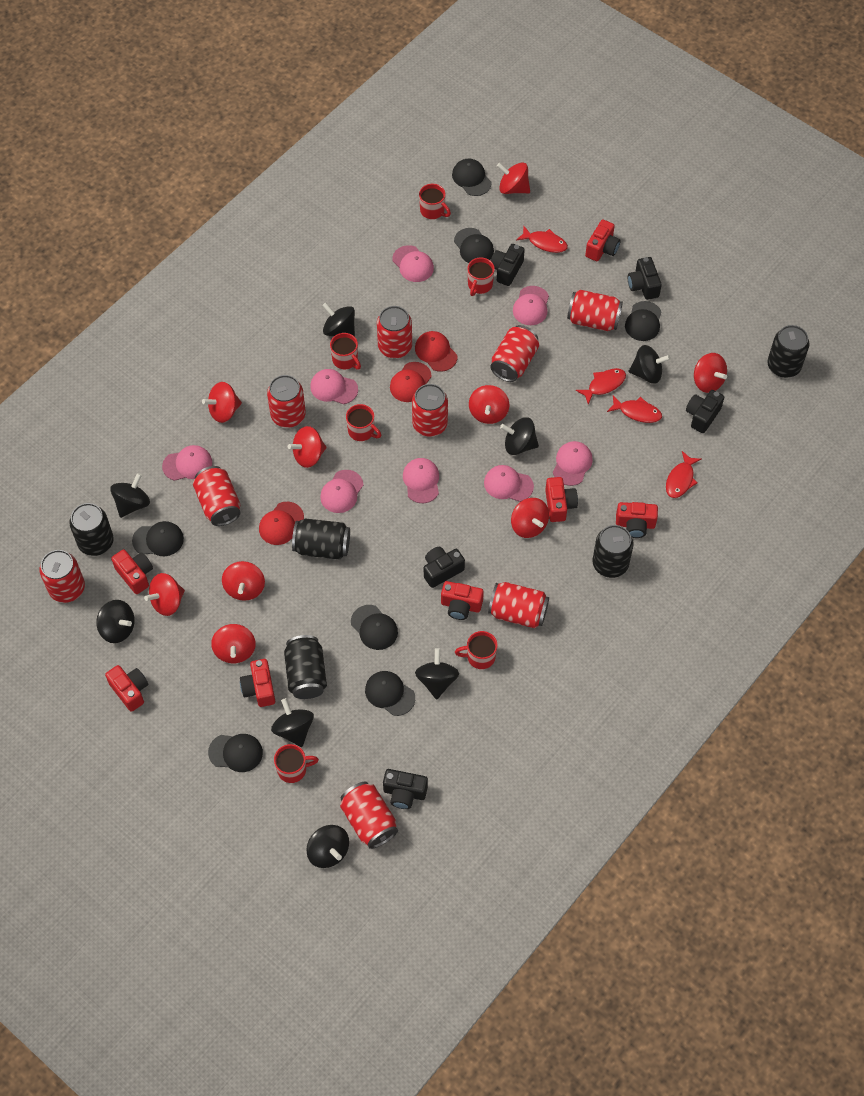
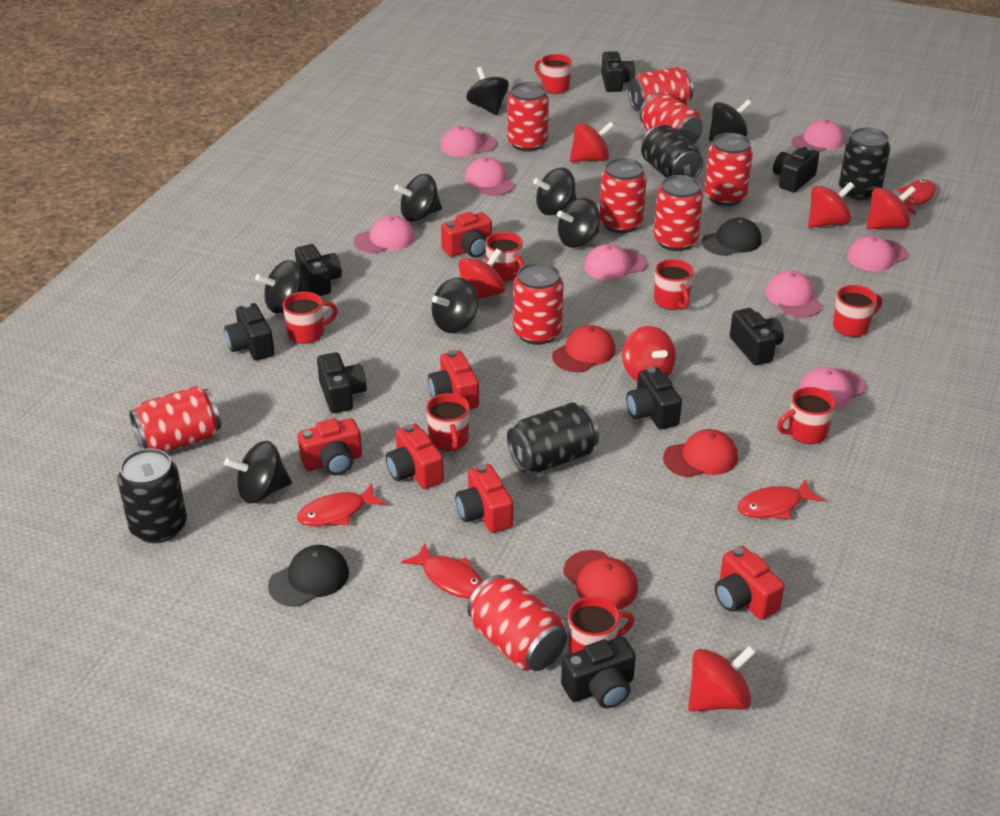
black camera: [383,769,428,809] [424,547,465,588] [491,244,525,286] [628,257,662,300] [686,390,724,433] = 5 -> [224,303,274,360] [295,244,342,296] [317,352,367,413] [561,636,636,708] [601,51,635,92] [626,367,682,430] [730,308,784,365] [773,146,819,192] = 8
black can: [69,503,114,556] [284,635,327,699] [292,518,350,560] [592,525,634,578] [768,325,810,378] = 5 -> [117,448,187,543] [507,402,599,473] [641,125,703,179] [839,127,890,200] = 4
black cap: [132,521,184,556] [208,734,263,772] [351,605,398,650] [365,671,415,716] [452,158,492,196] [454,228,494,263] [625,301,662,341] = 7 -> [268,545,349,607] [702,218,762,256] = 2
red camera: [105,665,148,712] [111,549,153,594] [240,659,275,707] [441,581,484,620] [545,477,578,522] [585,220,621,261] [616,502,658,538] = 7 -> [298,418,362,475] [386,424,444,489] [428,350,479,409] [441,212,492,258] [455,464,513,533] [715,546,784,620] = 6
red mug: [274,744,319,783] [330,333,361,369] [346,404,381,441] [419,184,451,219] [455,631,498,669] [467,257,495,296] = 6 -> [283,292,338,344] [426,393,470,453] [485,232,524,281] [534,54,572,94] [568,597,635,654] [654,259,694,310] [777,387,835,444] [833,285,882,337] = 8
red spinning top: [144,573,185,616] [202,382,242,423] [211,624,256,663] [222,561,265,601] [288,426,327,468] [469,385,509,424] [497,162,530,194] [511,498,549,538] [694,353,727,393] = 9 -> [459,248,505,299] [570,121,614,162] [622,326,676,382] [688,645,756,712] [808,182,854,228] [866,186,916,230] = 6

